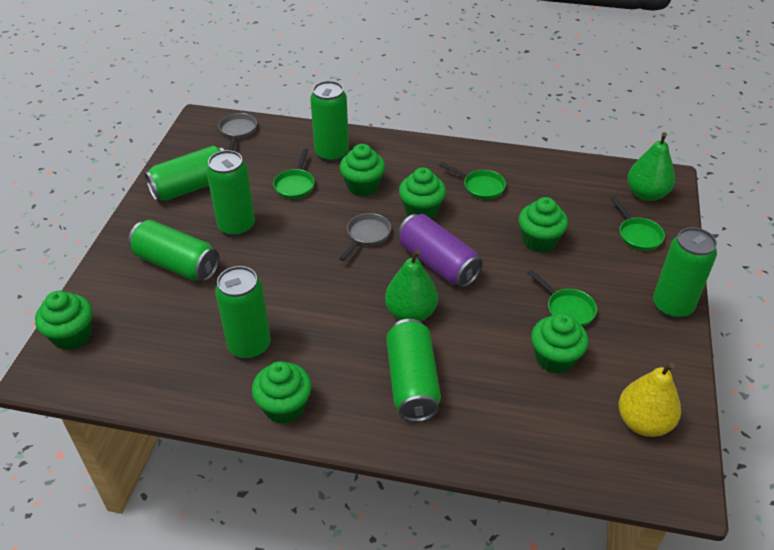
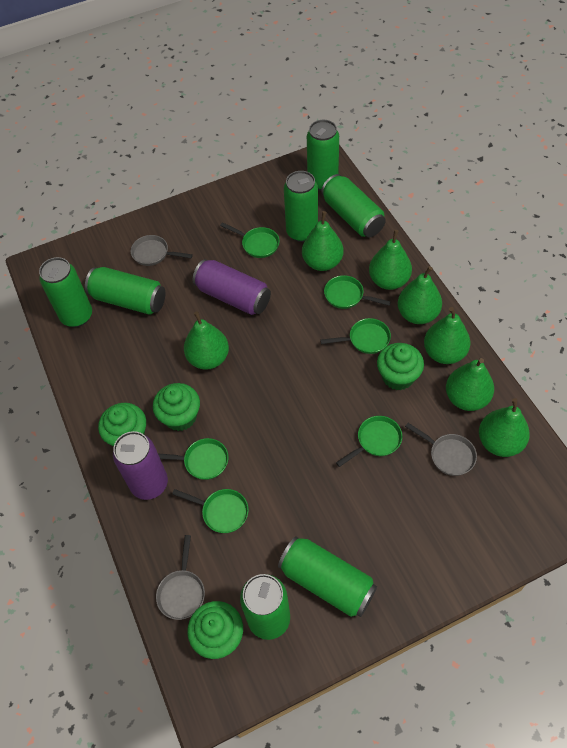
green cupcake: [35,291,92,350] [252,361,312,424] [340,144,385,197] [399,167,446,219] [519,197,568,252] [531,313,588,374] = 6 -> [98,403,146,446] [153,383,200,431] [187,601,243,659] [377,343,424,390] = 4
green pan: [273,148,315,199] [439,162,506,200] [528,270,597,327] [610,196,665,251] = 4 -> [158,438,228,480] [172,489,249,533] [220,222,280,258] [320,318,391,354] [324,275,391,309] [336,416,402,467] = 6
green pear: [385,249,438,322] [627,132,675,201] = 2 -> [184,311,229,370] [302,211,343,271] [369,230,412,290] [397,266,442,324] [424,307,470,364] [446,358,494,411] [479,398,530,457] = 7
grey pan: [218,113,257,151] [339,213,391,261] = 2 -> [131,235,193,266] [156,535,205,620] [405,423,477,476] = 3
purple can: [398,214,483,287] = 1 -> [113,431,168,500] [193,259,271,315] = 2
yellow pear: [619,362,681,437] = 1 -> none = 0

